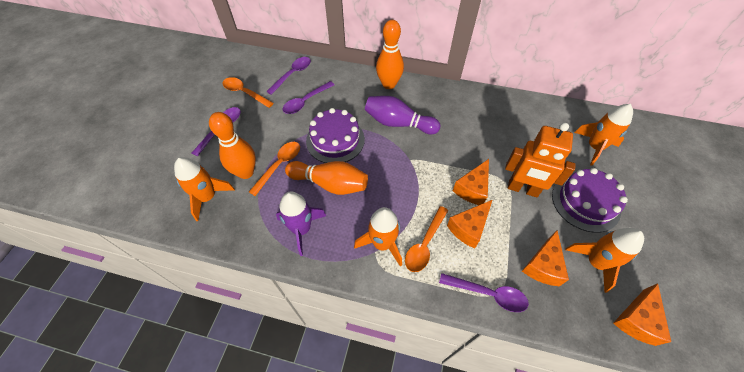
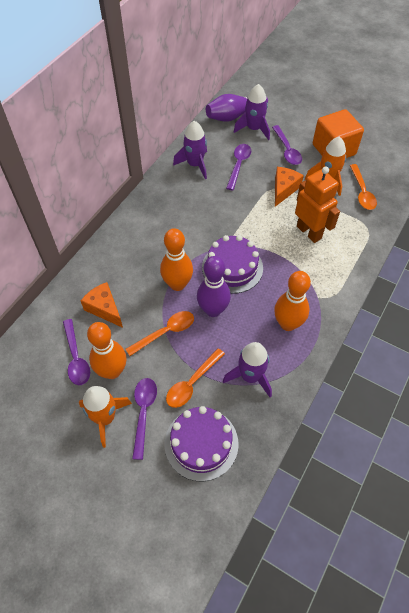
orange cheese: [447,200,492,249] [453,159,489,205] [522,230,569,286] [613,283,671,346] = 4 -> [81,282,123,328] [275,167,304,207] = 2
orange cube: none = 0 -> [313,109,364,158] = 1
orange rocket: [174,157,235,221] [354,207,402,267] [565,228,644,293] [574,104,633,166] = 4 -> [79,386,132,448] [305,136,346,196] = 2
purple bowling pin: [365,96,440,134] = 1 -> [197,256,231,317] [206,94,268,122] = 2
purple rocket: [276,192,326,256] = 1 -> [173,121,207,179] [223,342,272,397] [234,84,270,140] = 3

